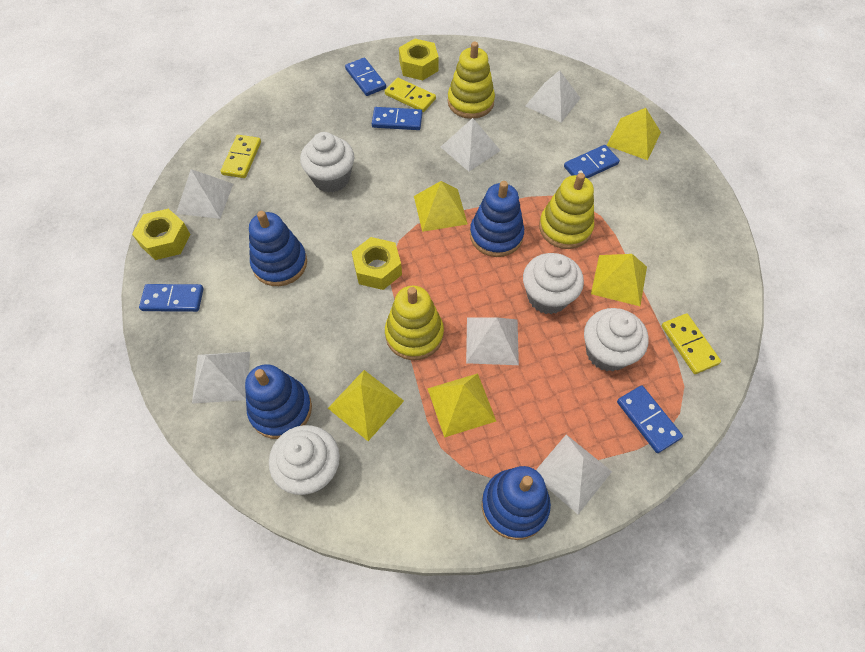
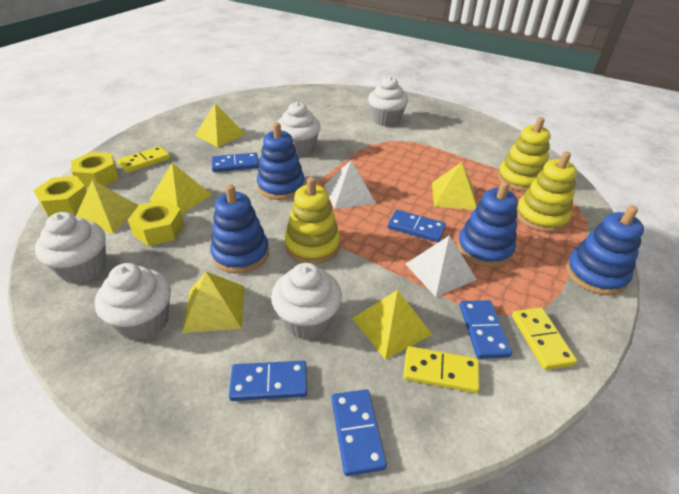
white cupcake: [269,425,340,495] [300,132,354,193] [523,253,584,314] [584,308,649,372] = 4 -> [35,212,106,283] [95,263,171,341] [271,263,342,339] [277,102,321,156] [368,76,408,127] = 5
white pyramid: [176,169,233,219] [192,352,250,404] [441,118,501,172] [466,317,519,365] [525,70,580,123] [536,435,612,514] = 6 -> [324,160,376,209] [406,236,477,297] = 2
yellow pyramid: [328,370,404,441] [414,181,468,232] [427,373,496,438] [591,254,647,306] [606,108,661,160] = 5 -> [76,180,139,233] [150,163,212,214] [182,272,245,333] [195,103,245,147] [352,290,432,360] [432,162,477,210] = 6

